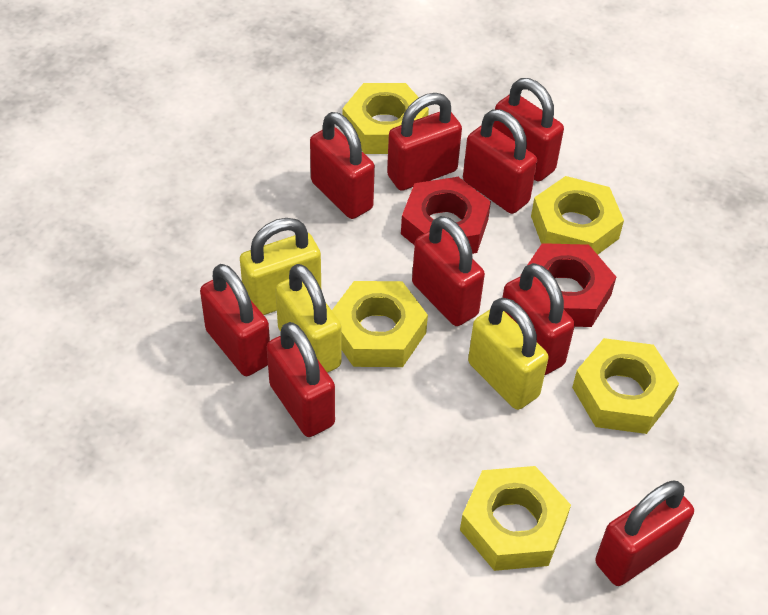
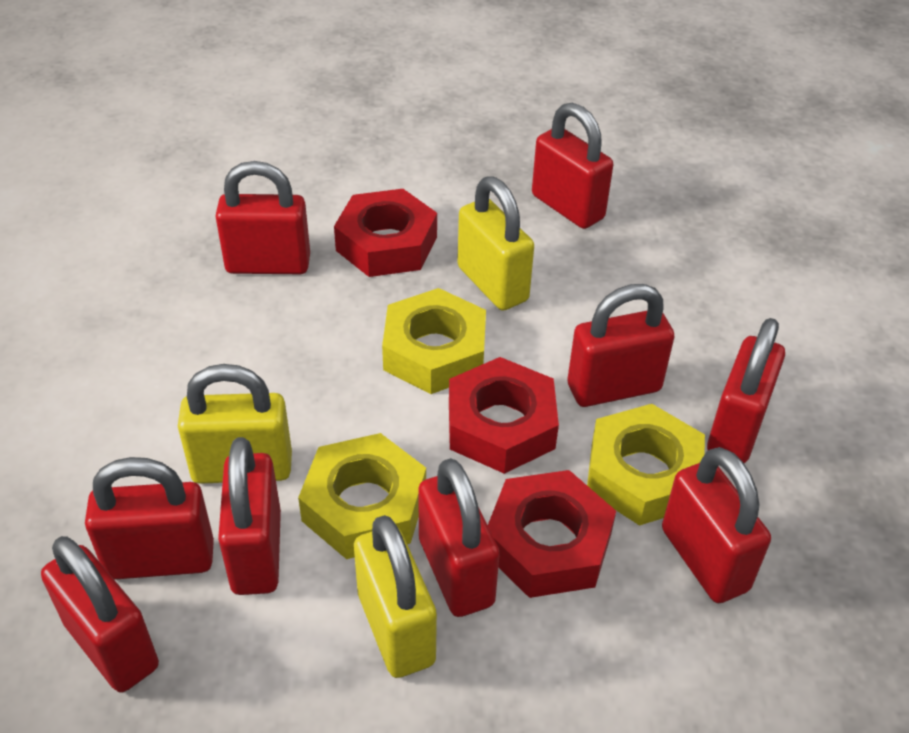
red nut: [401,177,491,254] [521,243,616,327] = 2 -> [334,189,437,277] [449,357,559,474] [488,470,616,598] = 3
yellow nut: [332,281,428,367] [343,83,429,154] [460,466,571,571] [531,176,624,255] [572,338,679,434] = 5 -> [298,433,426,559] [382,288,486,394] [587,404,705,526] = 3

